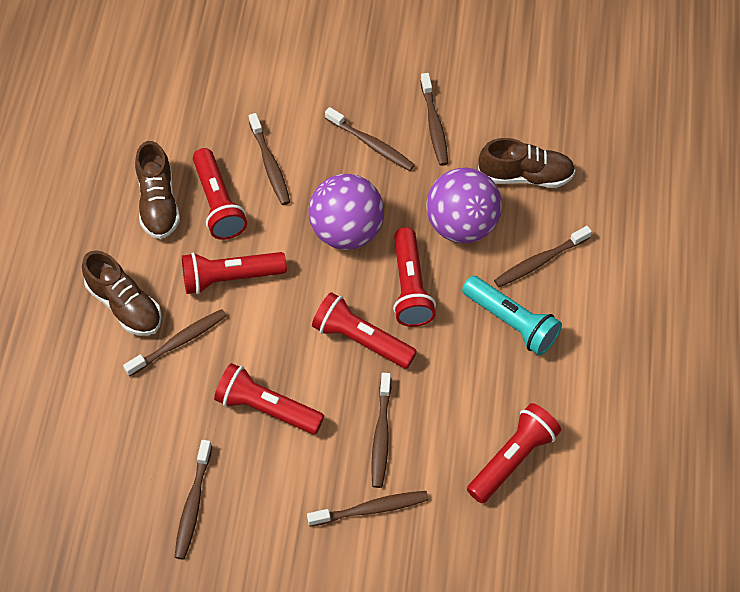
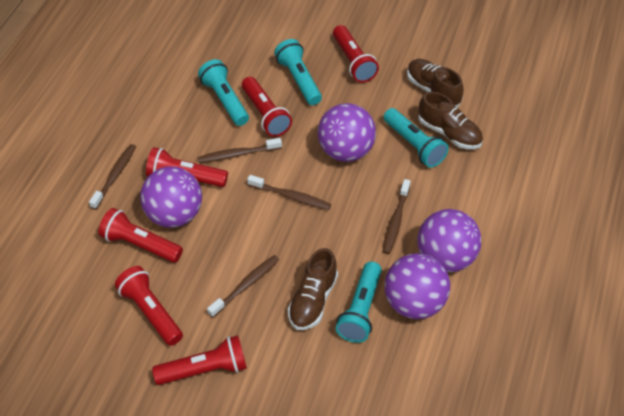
brown toothbrush: [123,309,227,376] [175,440,212,559] [249,113,290,205] [307,491,429,527] [325,107,415,171] [371,373,391,488] [420,73,448,166] [494,226,592,287] = 8 -> [89,144,136,210] [197,138,282,163] [207,255,279,318] [247,175,331,210] [383,179,411,254] = 5
purple ball: [308,174,384,250] [426,168,502,243] = 2 -> [140,166,202,228] [318,103,376,162] [385,253,450,319] [417,209,481,272] = 4
turquoise flashlight: [462,276,562,355] = 1 -> [198,59,249,126] [274,39,322,105] [336,262,382,343] [383,108,449,168] = 4

